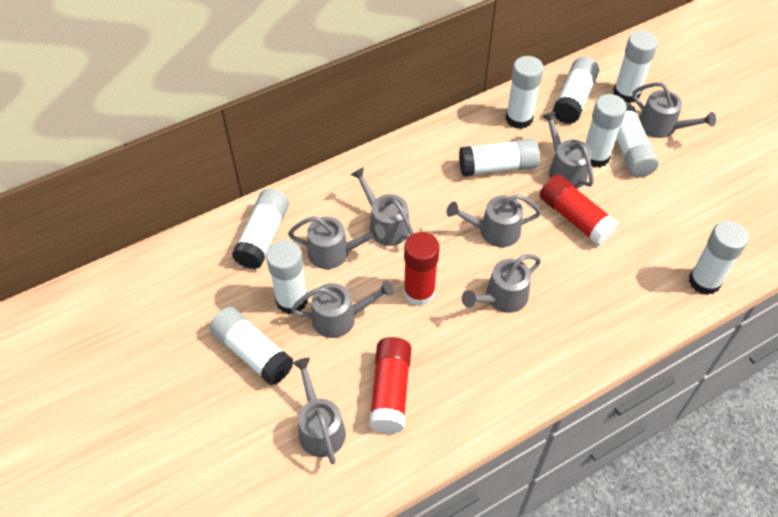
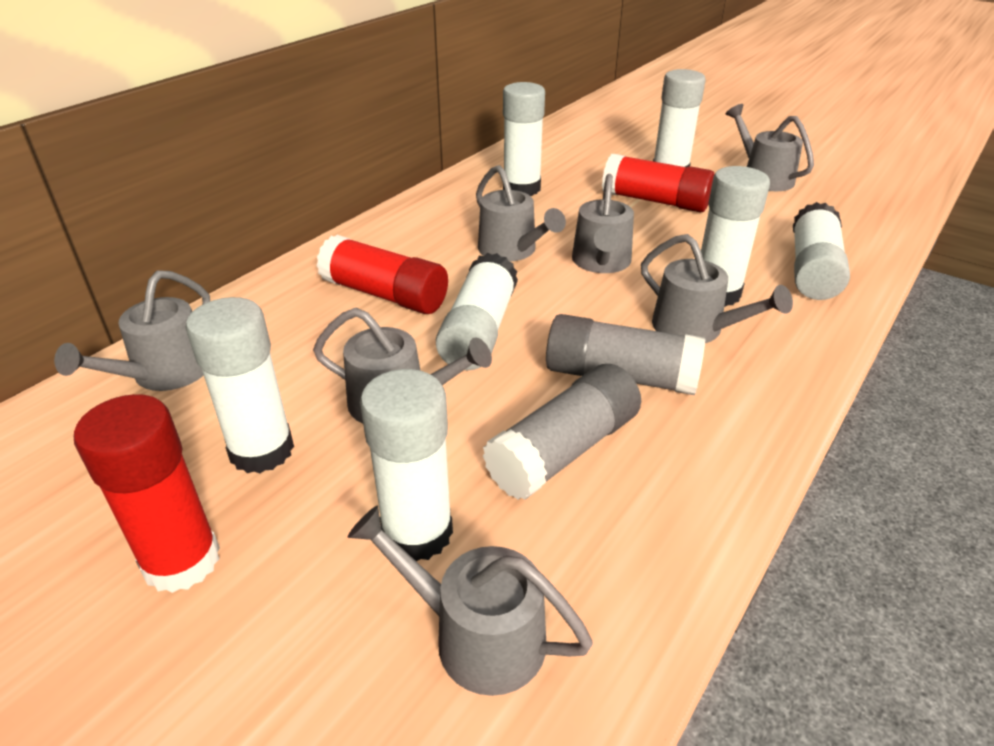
grey glue stick: none = 0 -> [483,364,641,500] [546,314,706,395] = 2
grey watering can: [288,216,385,269] [291,280,394,338] [293,358,346,464] [350,167,414,246] [446,194,541,247] [462,254,541,313] [542,111,594,189] [632,82,716,138] = 8 -> [54,270,210,391] [313,308,492,424] [347,506,593,696] [476,165,566,262] [572,174,634,273] [641,234,793,343] [726,104,814,191] = 7
white glue stick: [210,307,293,386] [232,188,289,269] [266,240,308,314] [459,139,540,176] [505,56,544,129] [553,57,599,124] [585,94,627,168] [613,31,658,103] [616,104,659,177] [689,221,749,295] = 10 -> [186,297,294,473] [360,369,453,561] [436,253,518,370] [503,82,545,196] [653,69,706,167] [701,166,770,307] [793,202,850,300] = 7

